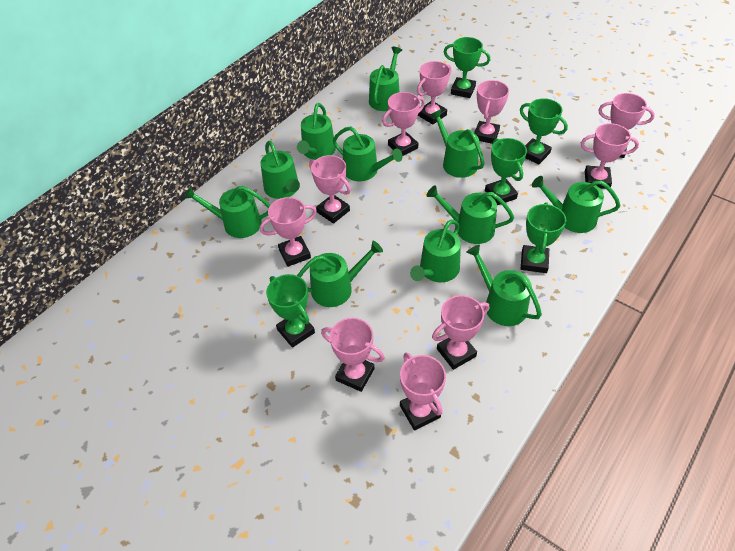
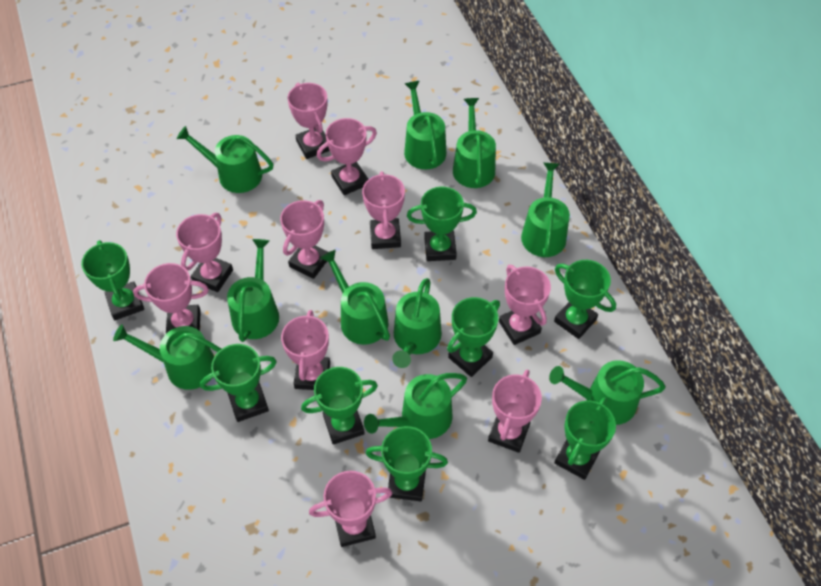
green trophy: [266,274,315,348] [444,37,490,98] [485,138,527,205] [520,98,568,165] [521,202,566,273] = 5 -> [81,240,144,320] [200,344,277,422] [301,367,378,445] [366,426,448,501] [407,187,477,261] [447,297,500,377] [554,260,616,339] [555,397,616,480] = 8
green watering can: [184,186,270,238] [261,141,300,199] [297,103,336,160] [297,241,383,307] [333,127,403,181] [369,47,402,111] [410,220,461,282] [426,185,514,244] [430,109,485,178] [466,245,542,326] [532,176,620,233] = 11 -> [113,325,221,390] [177,126,273,193] [227,239,279,342] [320,250,390,345] [364,373,467,439] [392,278,442,368] [404,81,446,169] [453,98,496,188] [521,163,570,257] [549,360,666,425] = 10

